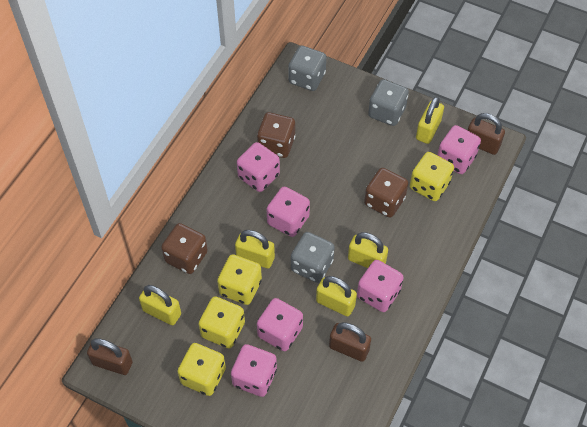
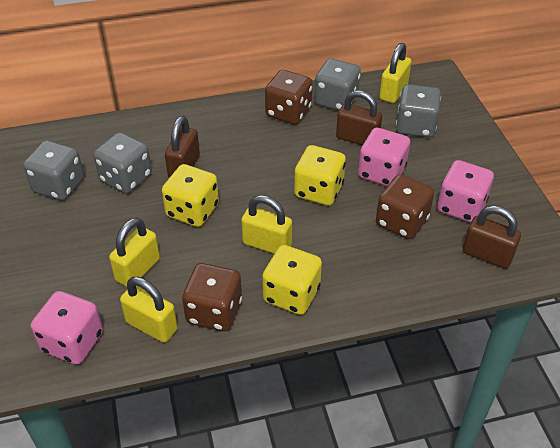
grey dice: [288,46,326,91] [291,232,335,283] [368,79,409,126] = 3 -> [23,140,84,201] [93,132,152,194] [314,58,361,111] [396,84,441,138] = 4
pink dice: [231,344,277,397] [237,142,280,192] [257,298,303,351] [266,187,310,237] [357,260,404,312] [437,125,481,174] = 6 -> [31,291,103,365] [358,128,410,186] [437,160,494,223] = 3
yellow dice: [177,343,226,396] [199,297,245,348] [217,254,262,305] [410,152,454,201] = 4 -> [162,164,219,227] [262,245,322,315] [294,145,346,206] = 3
yellow padlock: [139,285,181,325] [235,230,275,269] [316,276,357,317] [348,232,388,268] [416,96,444,144] = 5 -> [109,218,160,287] [120,277,178,343] [241,195,292,254] [379,43,412,103] = 4

